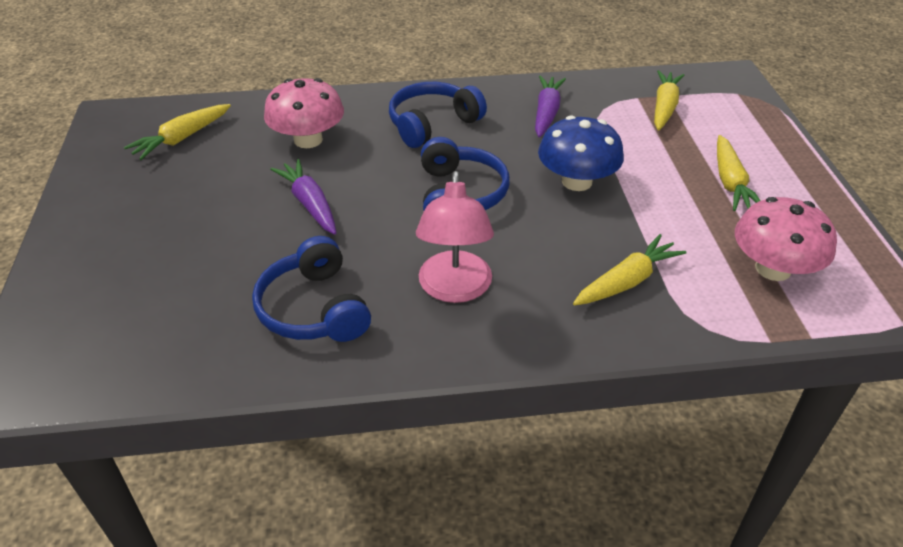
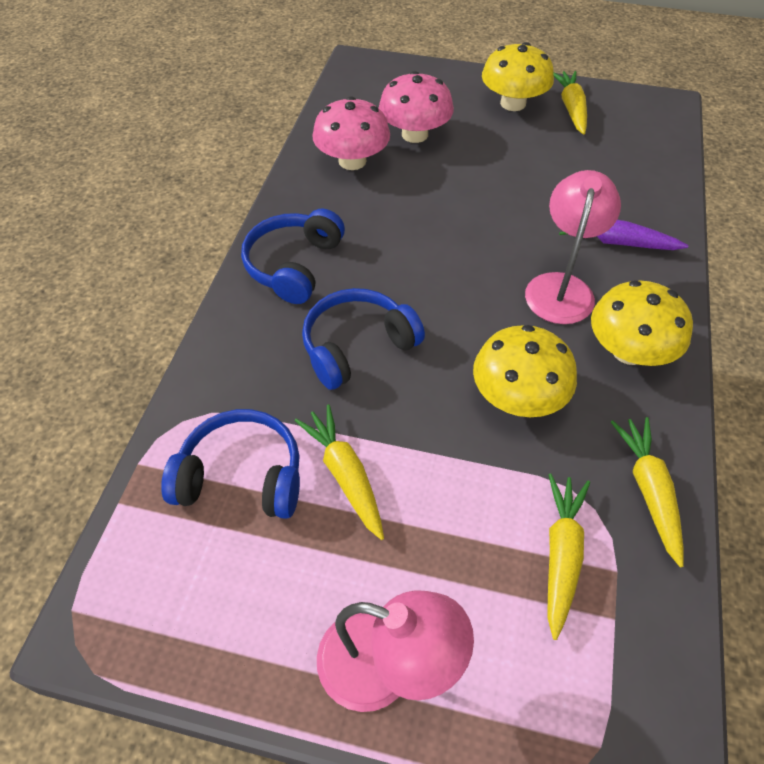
blue mushroom: [538,115,624,191] = 1 -> none = 0
pink lamp: [416,171,494,303] = 1 -> [317,590,474,712] [525,170,621,324] = 2
purple carrot: [270,159,336,235] [535,75,566,137] = 2 -> [559,220,689,250] = 1
yellow mushroom: none = 0 -> [473,325,577,417] [482,42,554,111] [591,280,693,366] = 3

